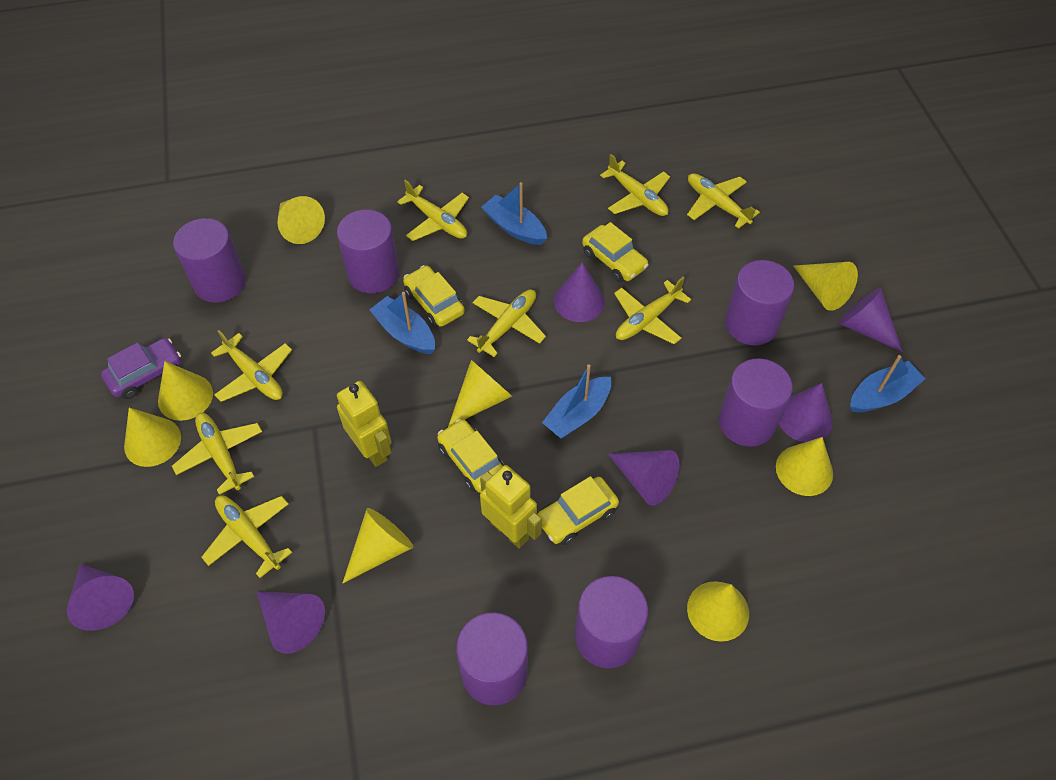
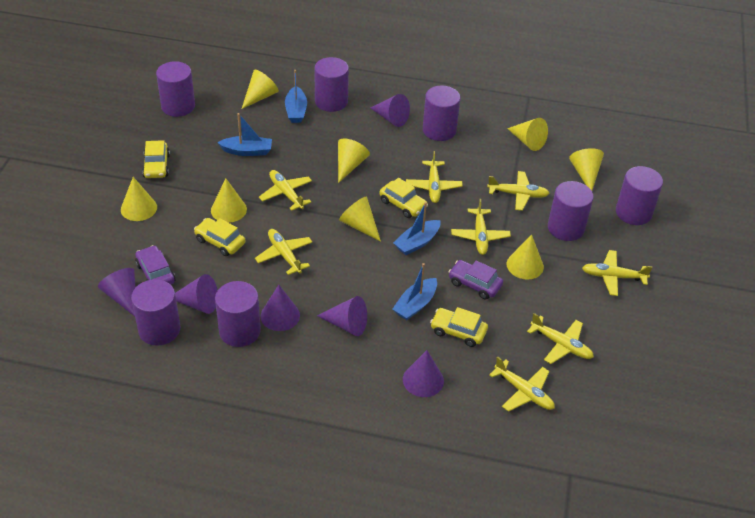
purple car: [101,338,181,399] = 1 -> [135,245,175,285] [449,260,503,299] = 2
purple cylinder: [173,218,246,303] [337,209,399,293] [456,612,528,706] [575,576,648,668] [719,358,792,447] [725,260,794,345] = 6 -> [131,279,180,346] [156,61,195,117] [215,281,261,347] [314,57,349,112] [423,85,460,141] [548,181,593,241] [616,166,663,225] = 7
yellow robot: [337,381,392,467] [480,465,542,548] = 2 -> none = 0

